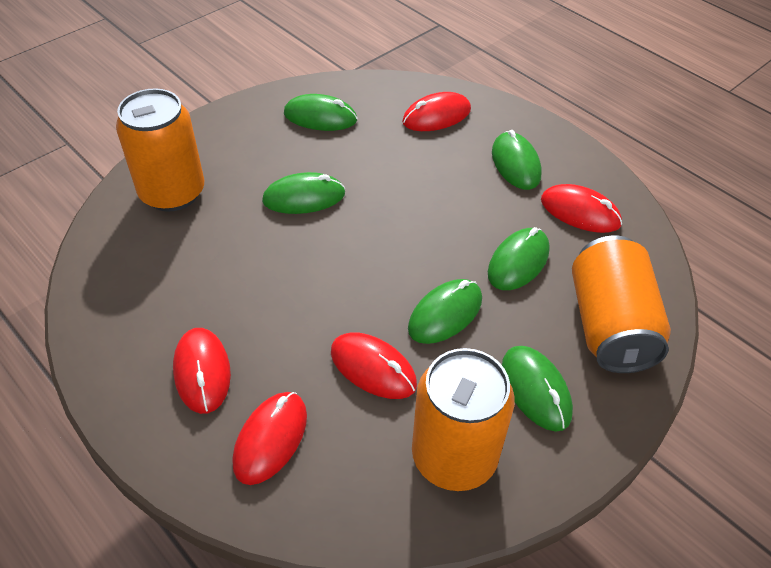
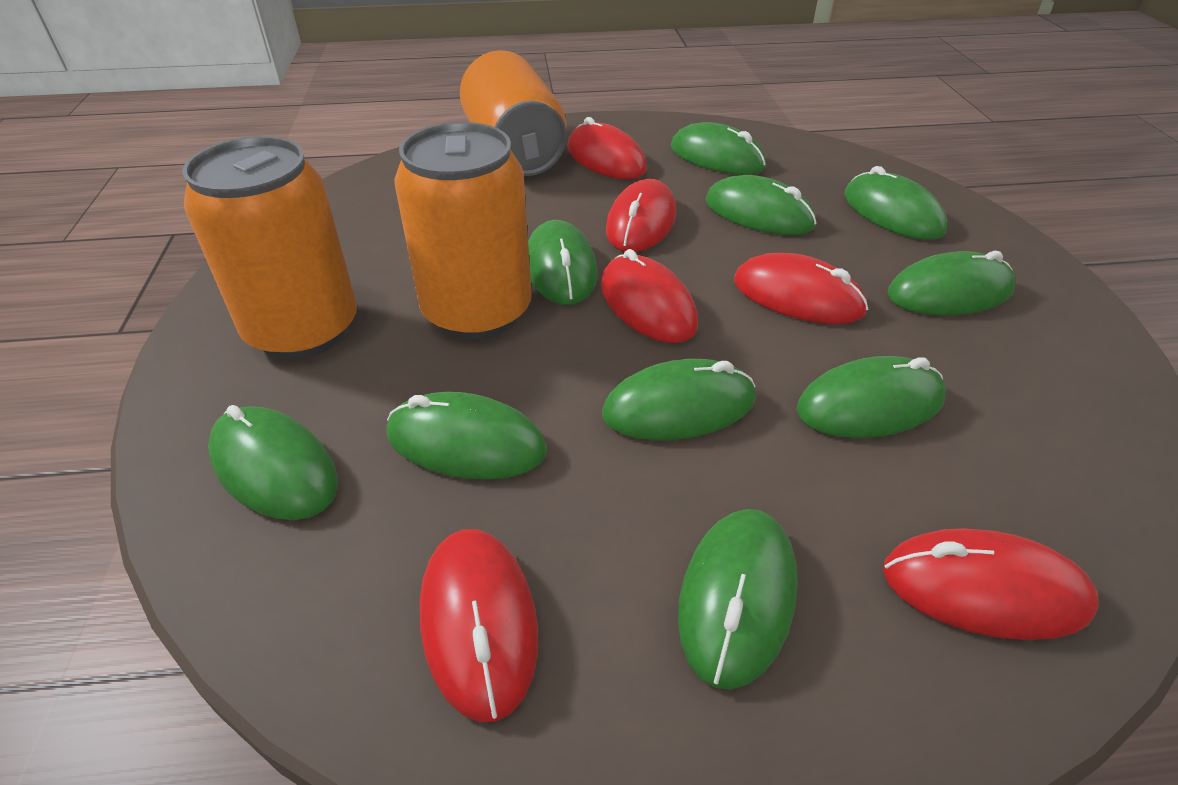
green mouse: [262,172,345,214] [284,94,357,131] [408,279,482,344] [488,227,550,290] [492,130,542,190] [502,346,573,432] = 6 -> [208,405,338,520] [387,392,547,480] [528,220,598,305] [602,359,756,440] [671,122,766,175] [678,509,798,690] [706,175,817,235] [796,356,946,438] [844,166,947,240] [887,251,1016,316] = 10
red mouse: [173,328,231,414] [232,392,307,485] [331,332,417,399] [402,92,471,131] [541,184,622,233] = 5 -> [419,529,538,722] [567,117,647,179] [601,249,698,343] [606,179,676,252] [734,253,868,324] [883,529,1099,640] = 6

